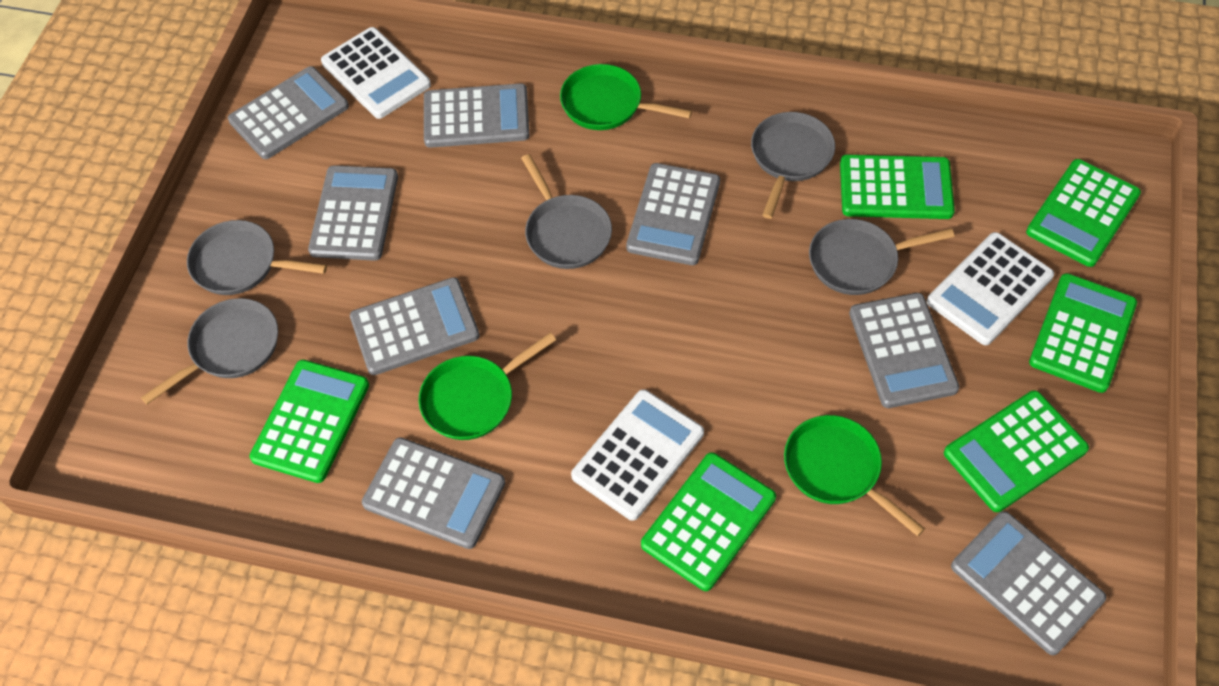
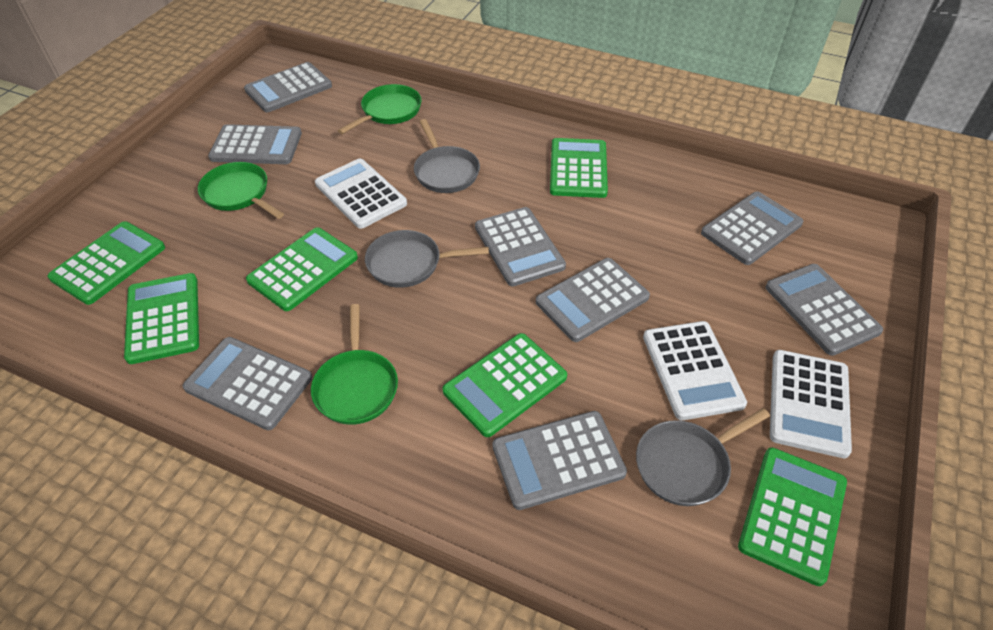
grey pan: [141,298,278,404] [187,220,327,295] [521,154,612,269] [751,112,835,219] [809,219,955,295] = 5 -> [365,230,489,288] [414,119,480,193] [636,408,770,506] = 3

